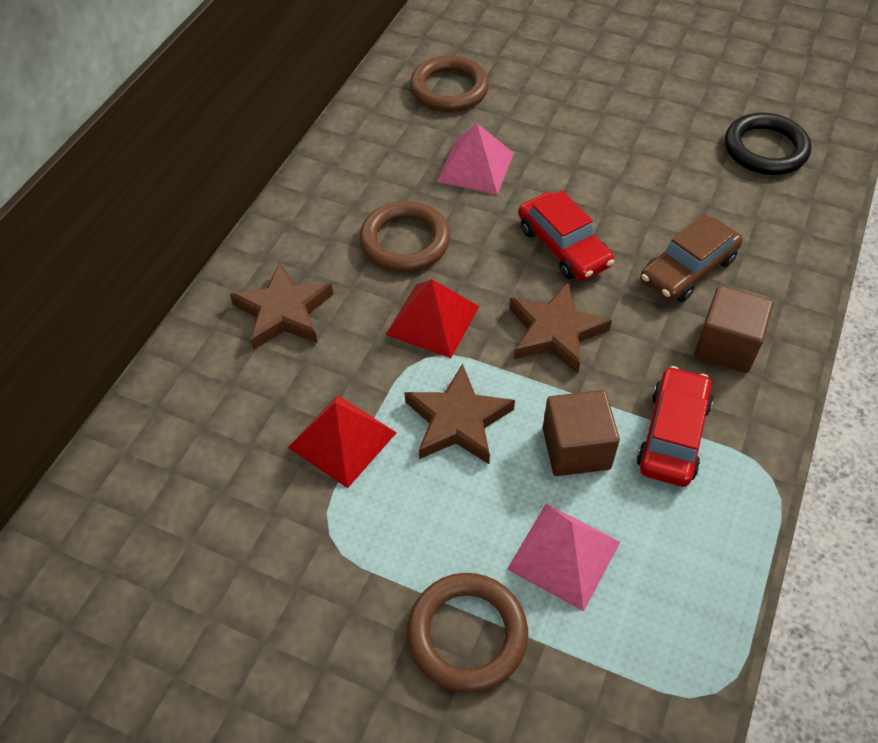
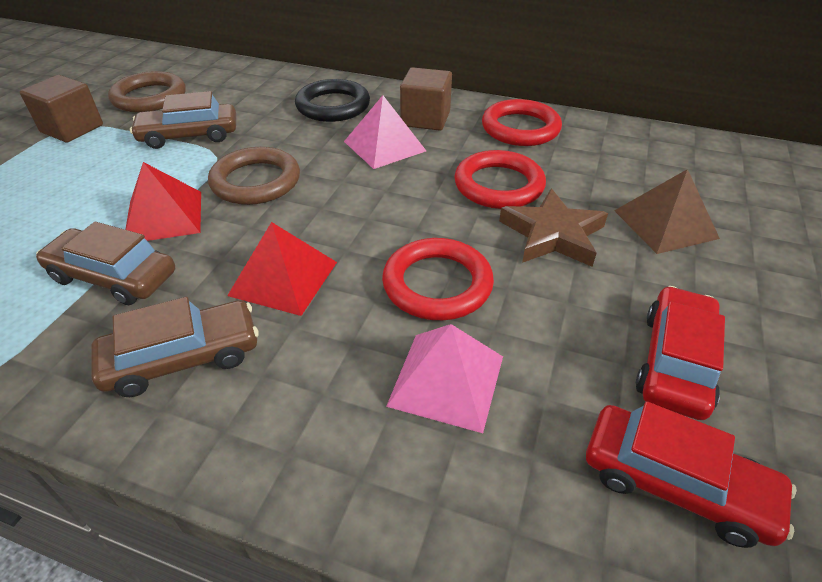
brown car: [640,214,743,302] = 1 -> [36,222,175,305] [91,297,259,397] [130,91,236,149] = 3
brown pyramid: none = 0 -> [614,169,720,254] = 1
brown ring: [360,201,450,272] [407,573,528,693] [410,55,489,112] = 3 -> [108,71,185,113] [208,147,300,205] = 2
brown star: [230,262,333,350] [405,364,515,464] [509,282,612,374] = 3 -> [499,189,608,267] = 1
red ring: none = 0 -> [382,238,494,320] [454,150,546,209] [482,99,562,146] = 3

